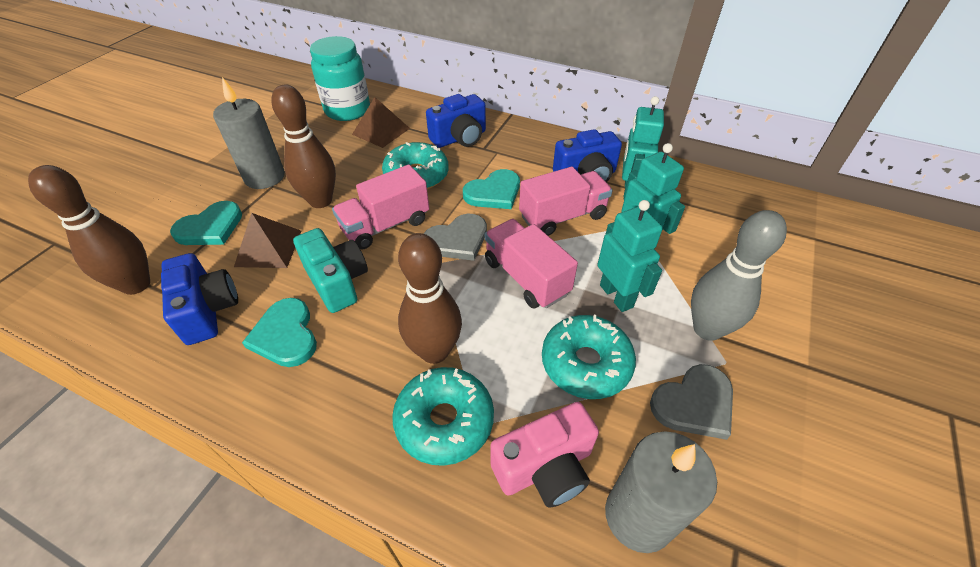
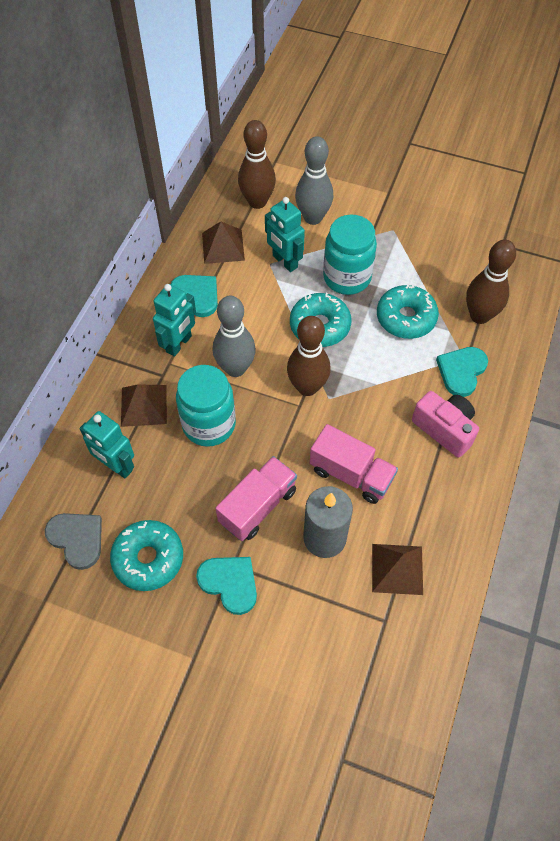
blue camera: [161,253,238,345] [426,94,486,148] [553,129,622,182] = 3 -> none = 0
brown pyramid: [234,213,301,268] [352,97,410,148] = 2 -> [121,384,167,427] [202,221,245,264] [372,544,423,595] = 3
grey bowling pin: [691,210,787,341] = 1 -> [213,296,256,377] [295,136,333,225] = 2
grey candle: [213,77,285,189] [605,431,717,553] = 2 -> [303,486,353,558] = 1
grey heart: [424,214,487,261] [650,364,733,440] = 2 -> [45,513,102,570] = 1
pink truck: [332,165,429,249] [485,219,578,309] [519,167,613,236] = 3 -> [216,456,297,541] [310,424,398,504] = 2
turquoise camera: [293,228,368,313] = 1 -> none = 0
turquoise jar: [310,36,370,121] = 1 -> [176,365,236,447] [323,215,377,295] = 2

